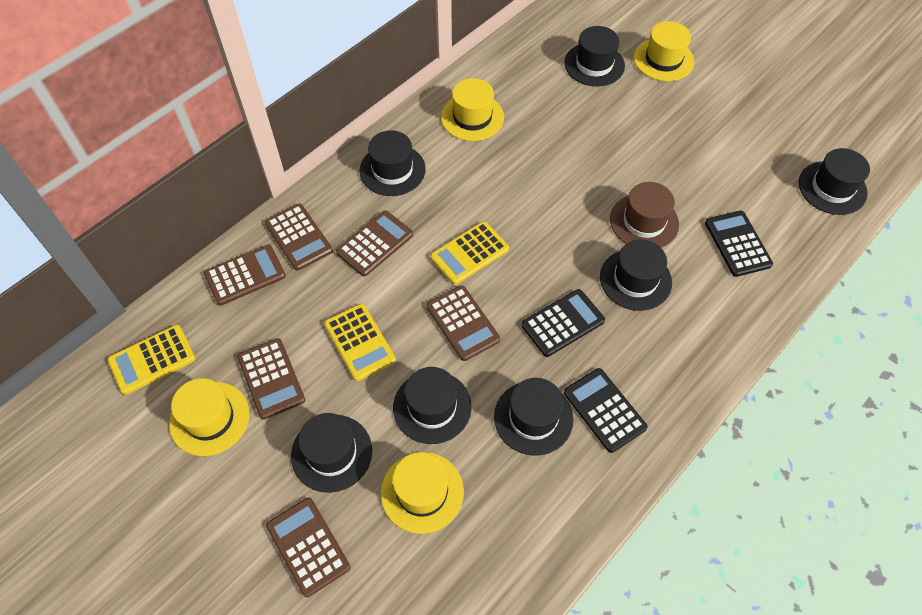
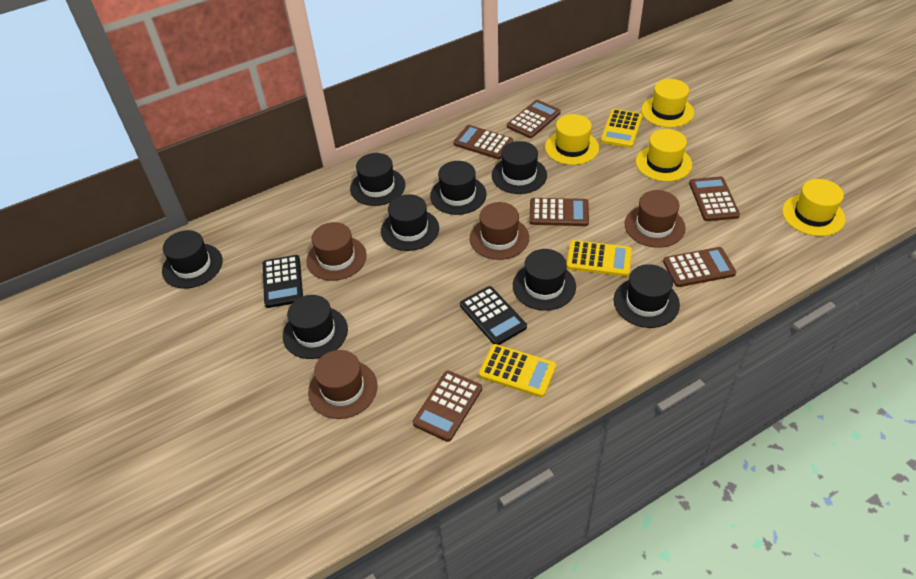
black calculator: [521,289,605,357] [564,368,647,453] [705,210,773,277] = 3 -> [263,255,303,308] [460,286,527,345] = 2
black hat: [291,413,372,493] [359,130,426,196] [393,367,472,444] [494,378,573,456] [564,26,625,86] [600,240,672,311] [799,148,870,215] = 7 -> [162,230,223,289] [283,295,348,359] [350,153,405,206] [381,194,439,251] [430,161,487,215] [492,141,547,194] [513,249,576,311] [614,264,680,328] = 8
brown hat: [610,182,679,248] = 1 -> [306,222,367,281] [308,350,377,419] [470,202,529,260] [624,190,685,248] = 4

